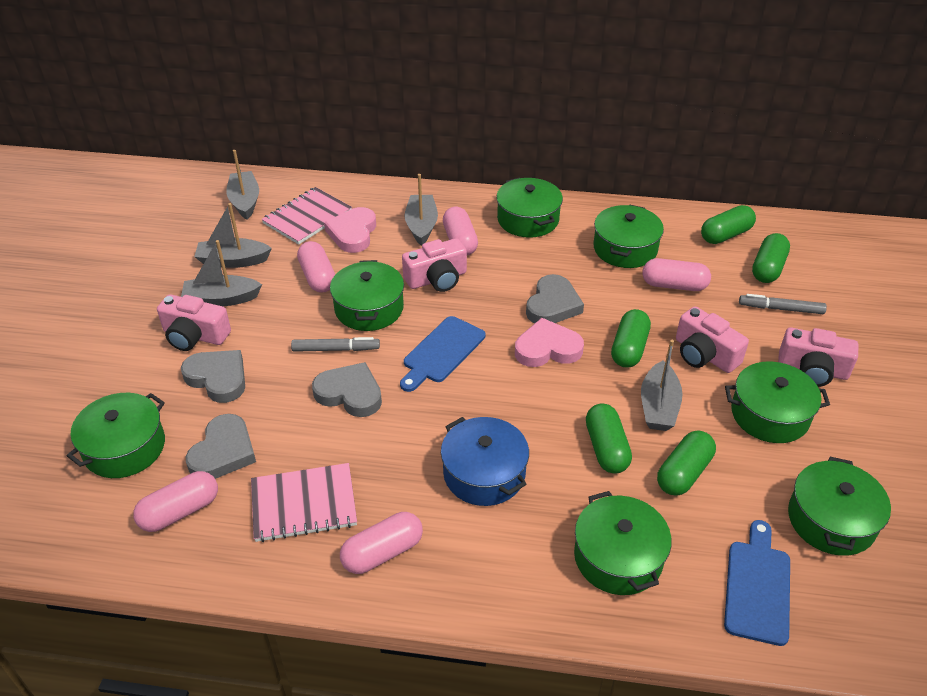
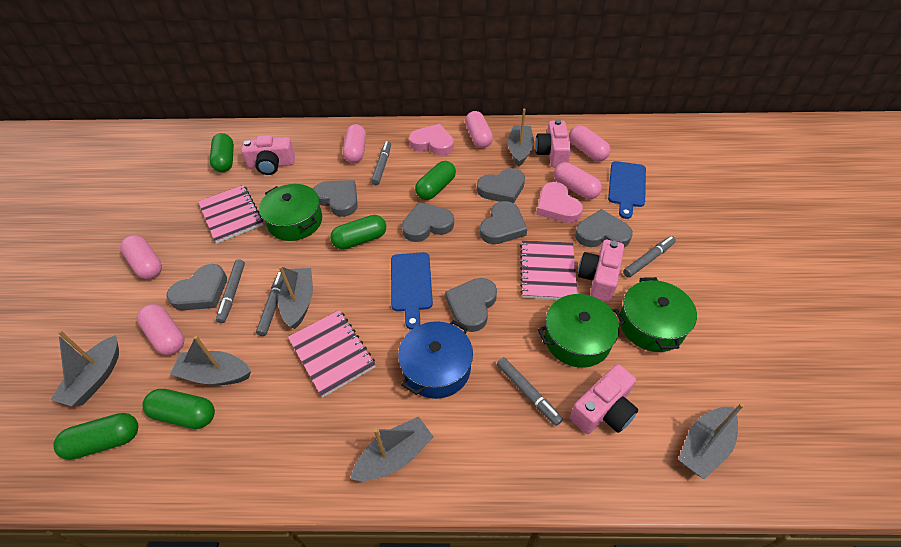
green pot: [67,393,165,478] [330,260,404,331] [496,177,563,238] [574,491,672,595] [593,205,664,268] [725,361,830,443] [788,457,891,556] = 7 -> [259,184,322,241] [538,294,625,368] [619,277,697,352] = 3
grey boat: [181,240,262,306] [194,203,272,268] [226,150,259,220] [404,174,438,246] [641,340,683,431] = 5 -> [51,330,119,406] [170,336,251,385] [278,266,313,329] [351,416,434,481] [508,109,534,167] [678,403,744,479] = 6
grey heart: [181,350,245,403] [186,414,256,479] [312,362,382,417] [526,274,584,323] = 4 -> [166,264,227,310] [314,180,358,217] [402,202,454,242] [445,278,497,332] [477,168,525,203] [480,201,527,244] [575,209,633,247] = 7
grey marker: [291,337,380,352] [739,294,827,314] = 2 -> [216,259,245,323] [256,271,284,336] [371,141,391,185] [497,357,563,426] [623,236,676,278] = 5
pink capsule: [133,471,218,532] [297,241,335,293] [340,512,423,574] [443,207,478,255] [642,258,711,291] = 5 -> [120,235,162,279] [137,304,184,355] [343,124,366,163] [465,111,493,148] [554,162,602,199] [569,125,610,161] = 6
pink notebook: [251,463,357,542] [261,187,352,245] = 2 -> [198,185,263,243] [288,310,376,398] [520,240,578,299] = 3

